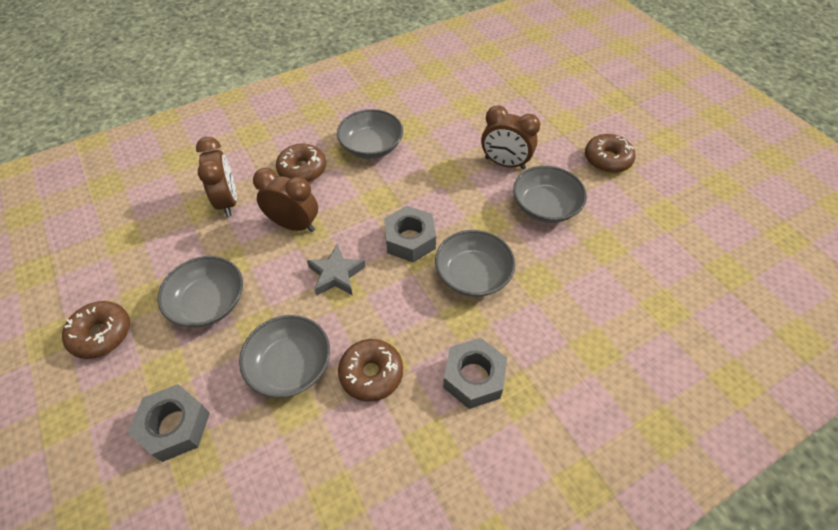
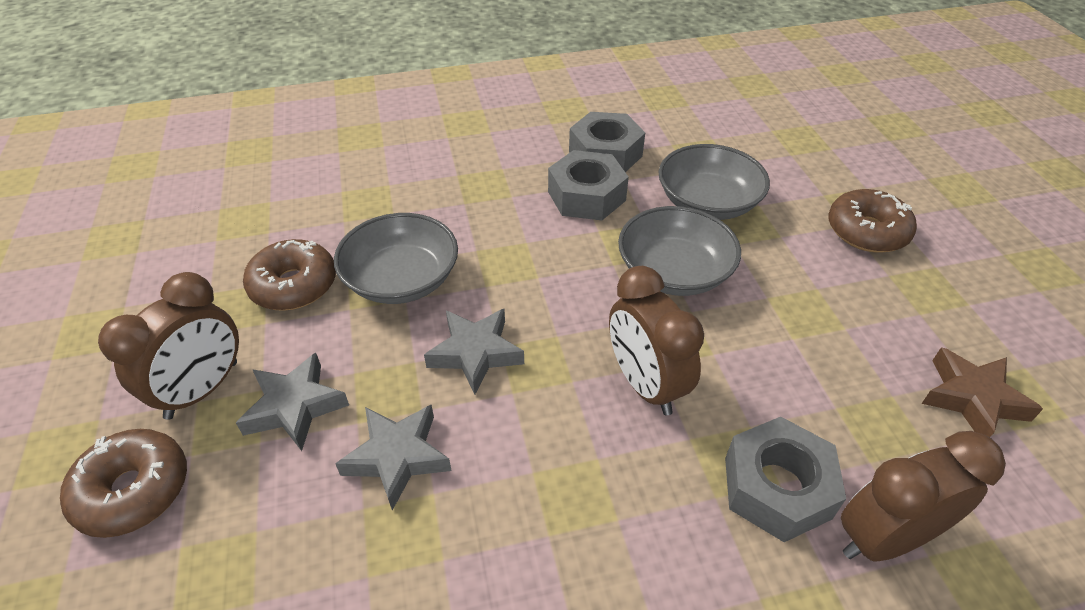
brown donut: [62,301,130,359] [276,143,326,182] [338,339,403,402] [585,134,636,173] = 4 -> [60,429,187,538] [243,239,336,311] [828,189,917,253] = 3
brown star: none = 0 -> [921,347,1043,437] = 1
grey bowl: [158,256,243,327] [239,315,330,398] [337,109,403,159] [435,230,515,297] [513,166,587,223] = 5 -> [334,213,458,304] [618,206,741,296] [658,144,770,220] = 3
grey star: [307,244,365,296] = 1 -> [236,353,349,451] [335,405,452,510] [424,309,524,395] = 3

